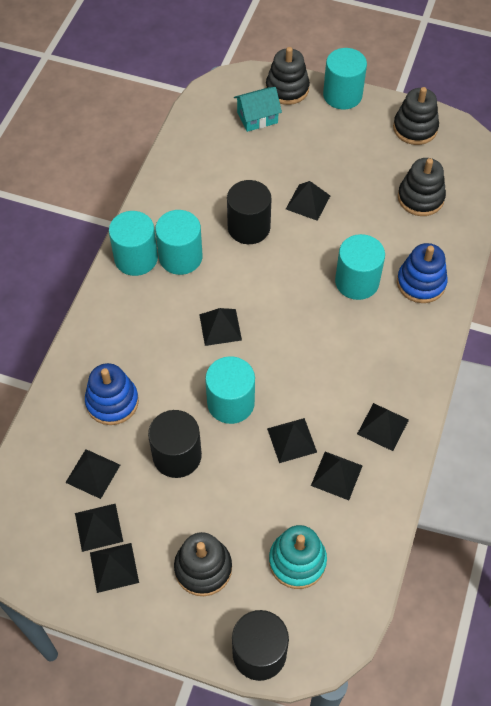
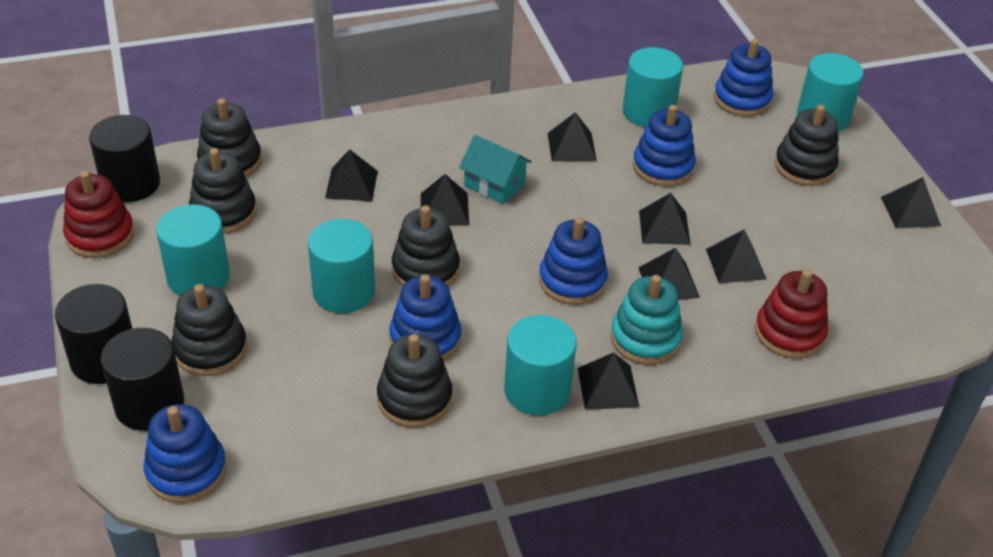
black stacking toy: [174,532,232,596] [266,47,310,105] [393,87,439,145] [398,158,446,216] = 4 -> [171,284,247,376] [189,148,256,234] [197,98,262,178] [377,334,452,428] [392,205,460,287] [775,105,839,186] = 6
blue stacking toy: [85,363,139,425] [397,243,448,303] = 2 -> [143,404,227,503] [389,274,461,361] [539,217,608,305] [633,105,696,186] [714,39,773,117] = 5
red stacking toy: none = 0 -> [63,171,134,258] [755,269,828,359] = 2

